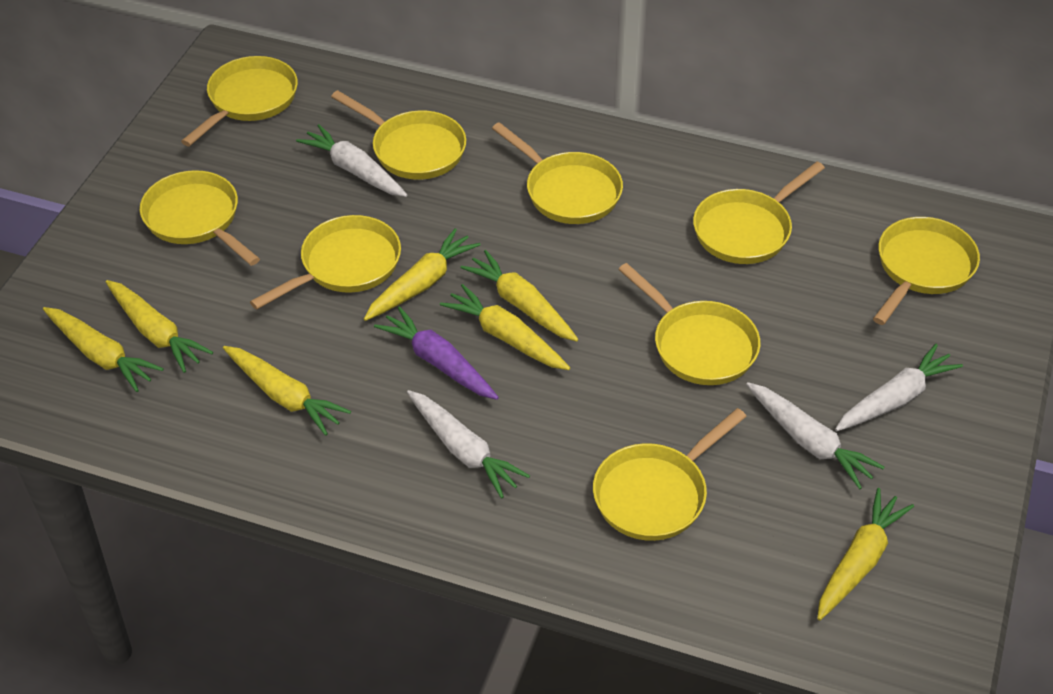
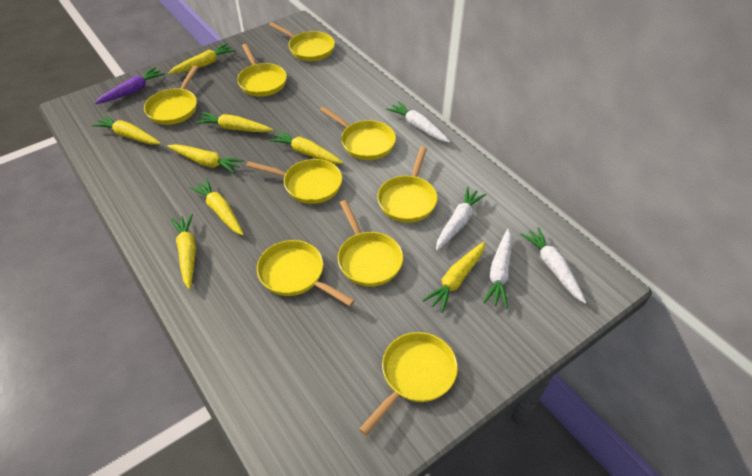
yellow carrot: [43,307,164,392] [106,280,213,373] [223,346,351,436] [364,228,480,321] [440,284,570,370] [460,250,578,342] [817,488,914,621] = 7 -> [92,115,161,145] [167,144,244,174] [168,44,235,74] [171,214,196,289] [189,178,244,236] [195,112,273,132] [269,130,344,164] [422,242,485,313] = 8

